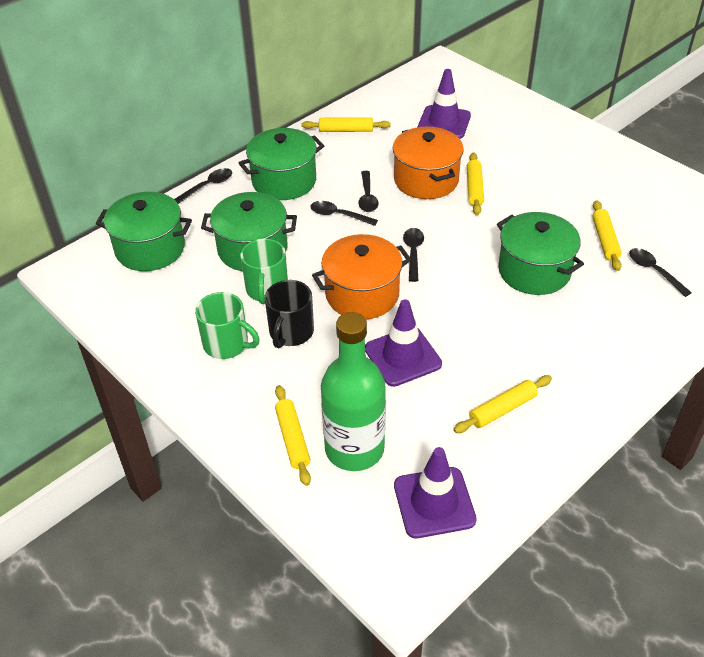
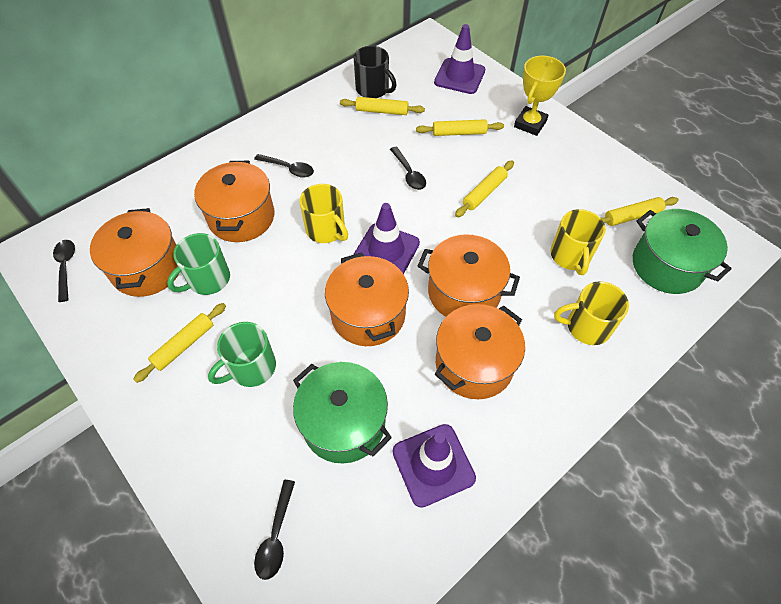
black spoon: [174,168,232,204] [310,201,378,226] [358,171,379,212] [403,228,424,282] [629,248,692,297] = 5 -> [53,240,75,302] [254,154,314,178] [254,480,295,580] [390,147,426,190] = 4
green bottle: [321,312,386,471] = 1 -> none = 0
green pot: [96,192,192,271] [201,192,297,271] [239,128,324,200] [497,212,584,295] = 4 -> [293,362,392,463] [633,209,732,294] = 2
orange pot: [312,234,412,319] [393,127,464,199] = 2 -> [90,208,179,297] [194,161,274,242] [325,252,409,346] [418,234,520,317] [435,304,525,399] = 5
yellow mug: none = 0 -> [299,184,348,243] [550,209,606,275] [554,281,629,345] = 3
yellow trophy: none = 0 -> [514,56,566,136] = 1

